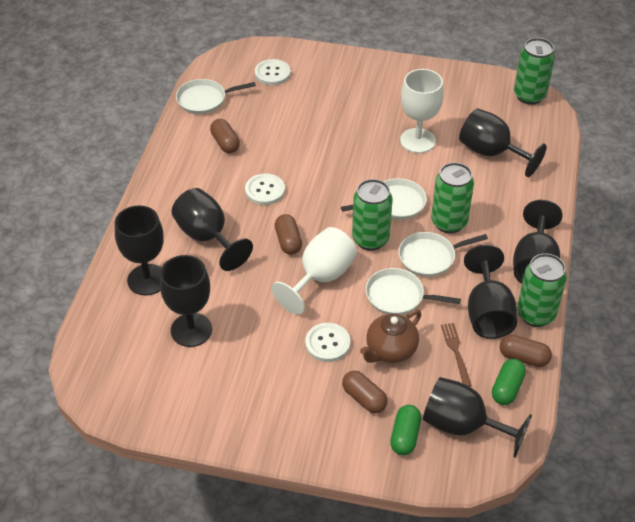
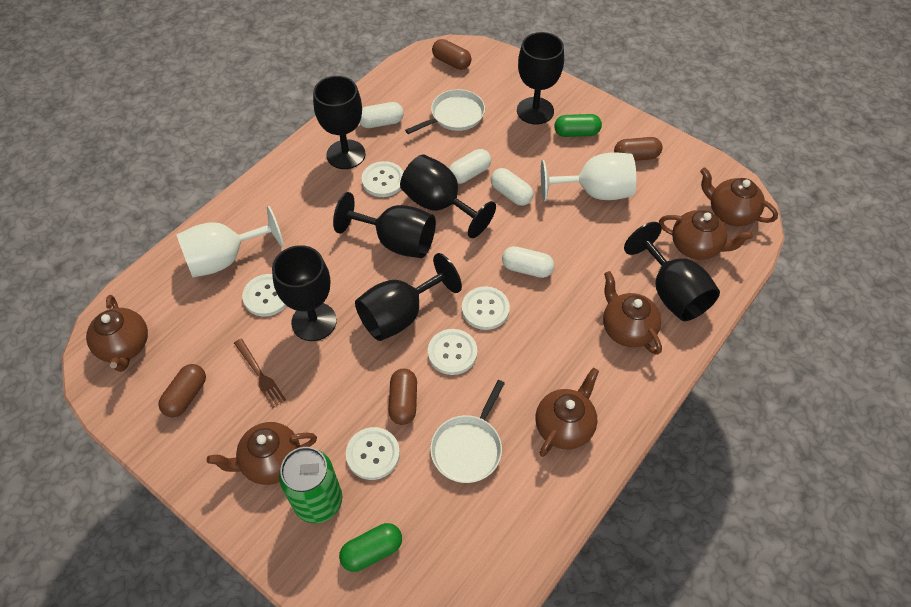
brown teapot: [360,310,421,363] = 1 -> [86,295,148,372] [207,422,317,485] [536,368,599,457] [603,271,662,355] [659,210,753,260] [700,168,778,226] = 6
green can: [352,179,393,251] [431,162,474,233] [514,38,555,105] [517,253,567,327] = 4 -> [279,447,342,523] = 1
white button: [245,173,285,205] [255,59,291,85] [305,323,350,362] = 3 -> [242,274,287,316] [346,427,400,480] [362,161,404,197] [428,329,477,375] [462,286,510,330] = 5
white capsule: none = 0 -> [359,102,404,128] [449,149,491,184] [491,168,533,206] [502,246,554,278] = 4
white pan: [176,79,256,114] [341,178,427,220] [366,268,461,315] [399,232,488,277] = 4 -> [405,89,485,134] [430,380,505,483] = 2

